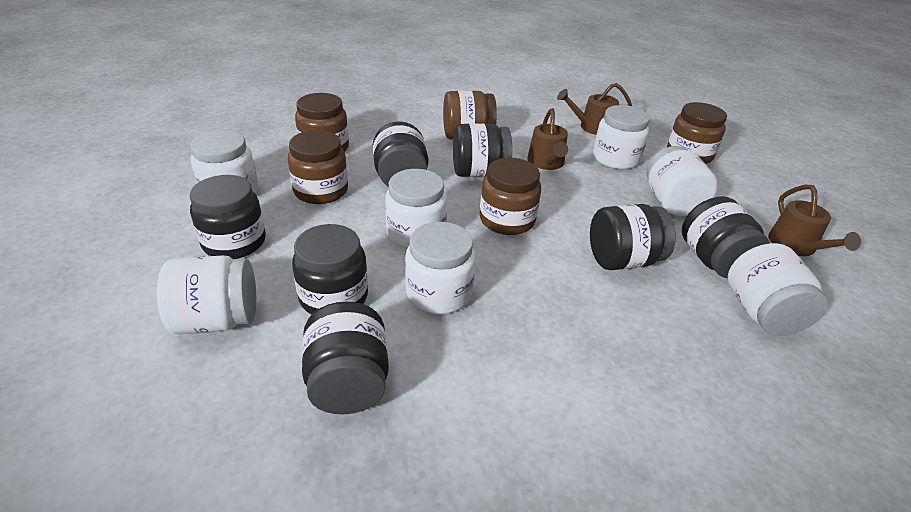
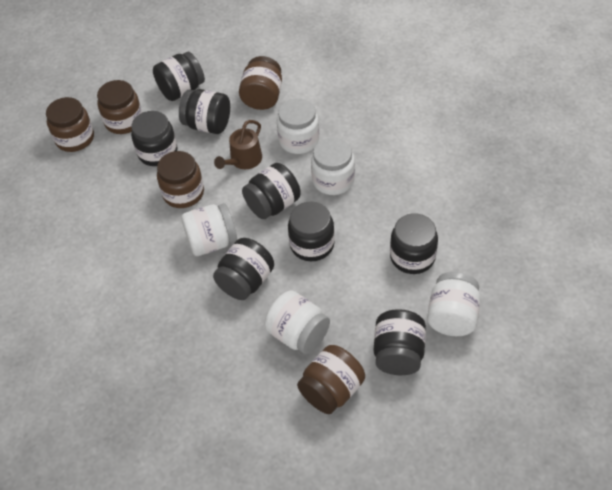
black jar: [190,175,266,259] [292,224,368,315] [302,302,389,414] [373,121,428,187] [453,123,512,177] [590,204,676,270] [682,196,770,278] = 7 -> [131,111,177,166] [153,52,205,101] [179,89,230,134] [213,238,274,300] [242,163,301,219] [288,201,335,261] [374,309,426,375] [390,213,438,274] = 8
brown watering can: [527,108,568,170] [557,83,632,135] [768,185,861,256] = 3 -> [214,120,262,169] = 1
white jar: [157,255,256,334] [190,130,258,193] [385,169,447,248] [405,222,476,314] [593,105,650,170] [647,146,718,216] [728,243,828,336] = 7 -> [181,203,237,256] [264,291,330,354] [277,98,319,154] [311,138,355,195] [427,272,481,336] = 5

